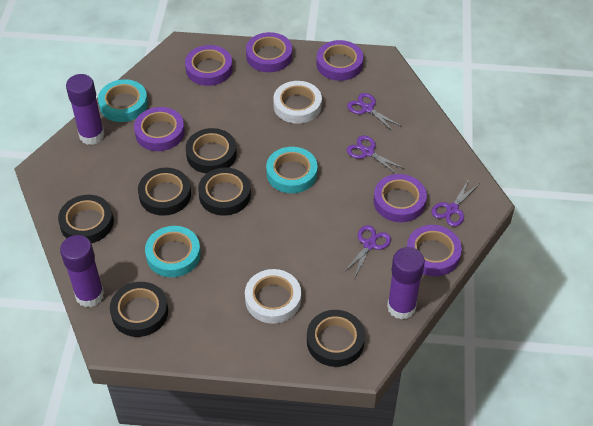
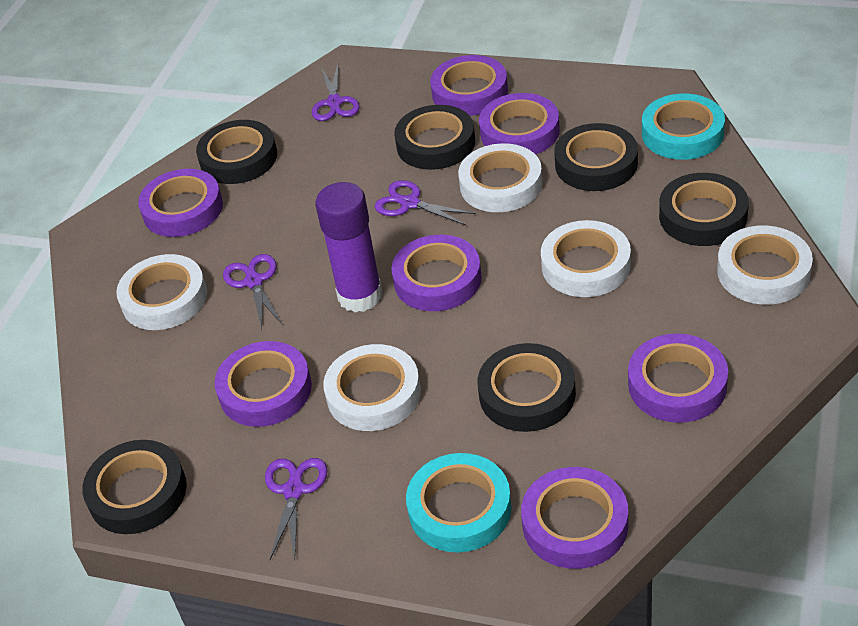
purple glue stick: [60,235,104,307] [66,74,105,145] [387,247,425,320] = 3 -> [315,182,382,312] = 1
purple tape: [134,107,185,151] [185,45,233,86] [246,32,292,72] [316,40,363,81] [373,174,427,222] [407,225,462,276] = 6 -> [138,169,223,237] [215,341,312,427] [391,235,482,311] [430,55,508,116] [479,93,560,154] [521,467,628,569] [628,334,728,423] = 7
turquoise tape: [98,79,148,122] [145,226,201,277] [266,147,318,193] = 3 -> [406,453,512,553] [642,94,725,160] = 2
white tape: [245,269,301,324] [273,81,322,124] = 2 -> [116,254,207,330] [323,344,421,431] [458,143,542,212] [541,220,631,297] [717,226,813,305] = 5

